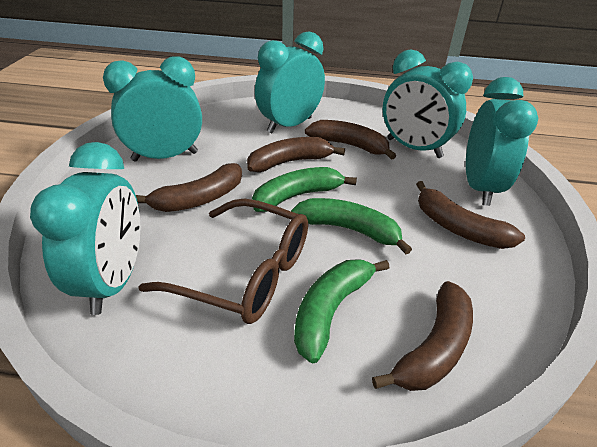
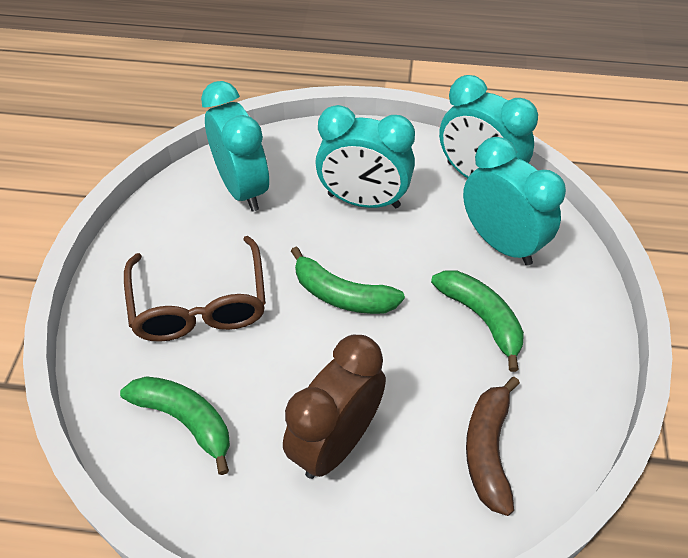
brown banana: [136,163,242,212] [247,137,345,172] [305,120,396,160] [372,281,473,391] [416,181,525,249] = 5 -> [466,377,520,516] = 1
brown clock: none = 0 -> [283,335,386,479] = 1
turquoise clock: [30,142,140,315] [103,56,202,162] [255,31,325,134] [383,49,473,158] [466,77,538,206] = 5 -> [201,81,269,212] [315,105,415,208] [439,75,538,178] [463,137,566,266] = 4

